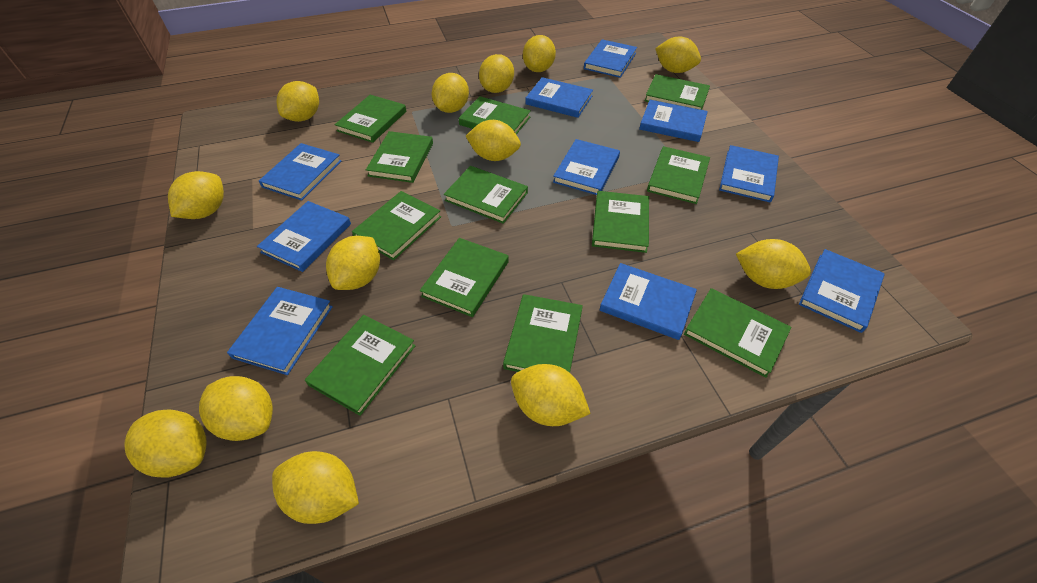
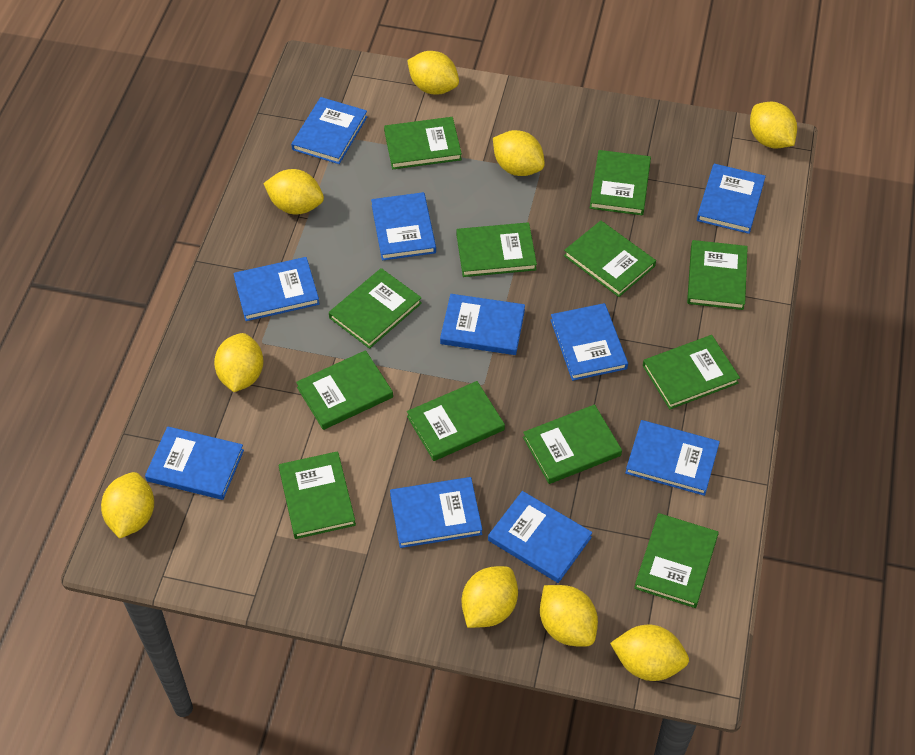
yellow lemon: [124,410,206,478] [168,171,224,219] [199,376,273,441] [272,451,359,524] [276,81,319,122] [326,236,380,290] [432,73,469,113] [466,120,521,161] [479,54,514,93] [511,364,591,426] [523,35,556,72] [655,37,701,73] [736,239,811,289] = 13 -> [101,472,154,539] [214,333,264,392] [263,169,324,215] [407,51,459,95] [462,566,518,628] [493,130,545,176] [540,585,598,647] [610,625,689,681] [750,102,797,149] = 9

